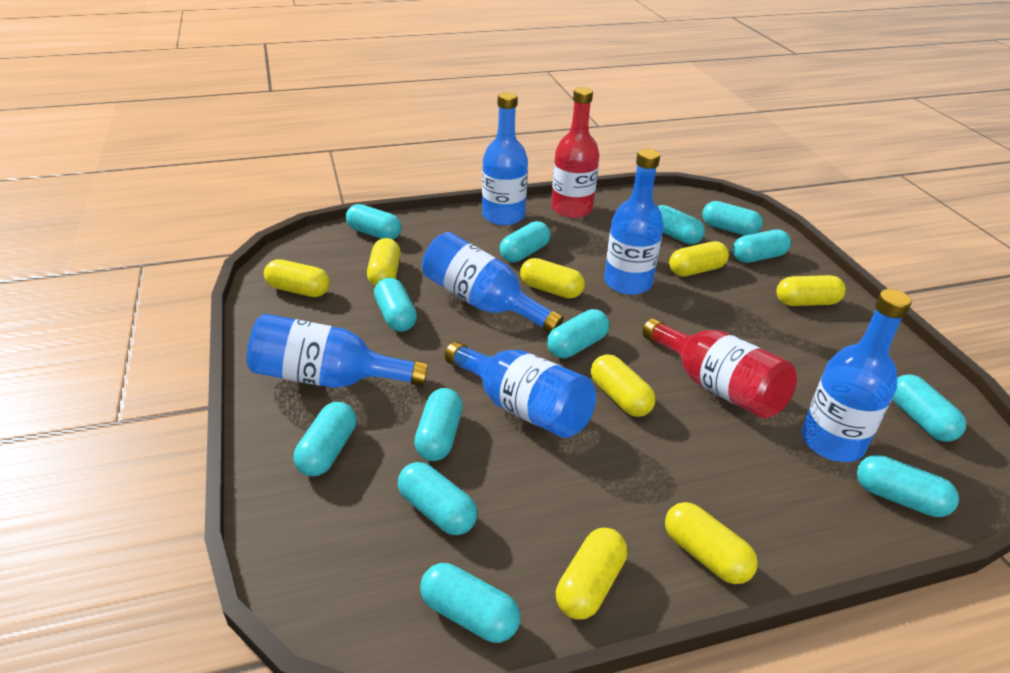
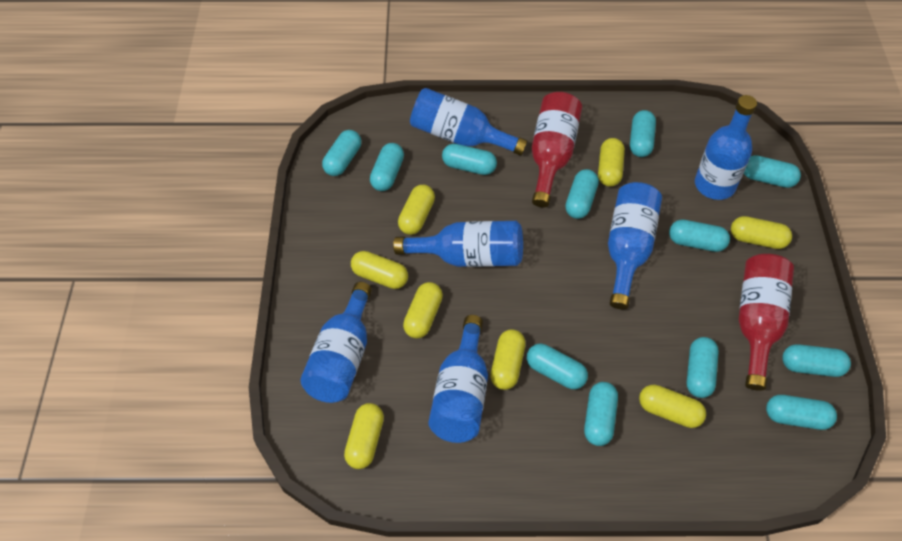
turquoise capsule: [294,402,356,476] [346,204,402,240] [374,278,417,332] [398,462,477,535] [414,388,463,461] [420,563,520,643] [500,221,551,262] [547,309,609,358] [658,205,705,244] [702,201,763,236] [733,230,791,263] [857,455,959,517] [892,374,966,442] = 13 -> [322,130,361,176] [370,143,404,191] [442,144,497,175] [527,344,588,389] [565,169,599,219] [584,382,618,446] [630,110,656,157] [669,220,730,252] [686,337,719,398] [744,155,801,188] [766,395,837,430] [782,344,851,377] = 12

